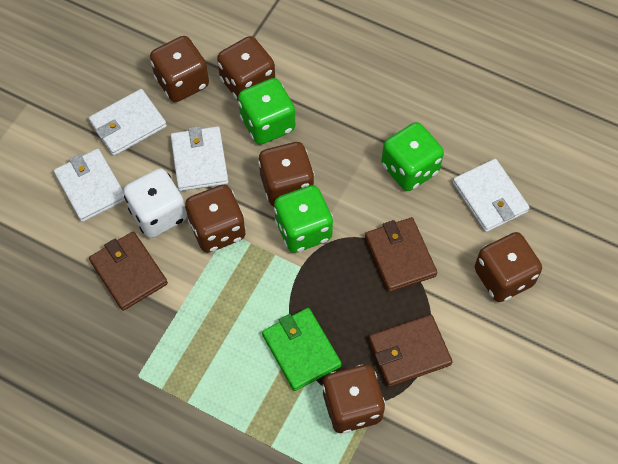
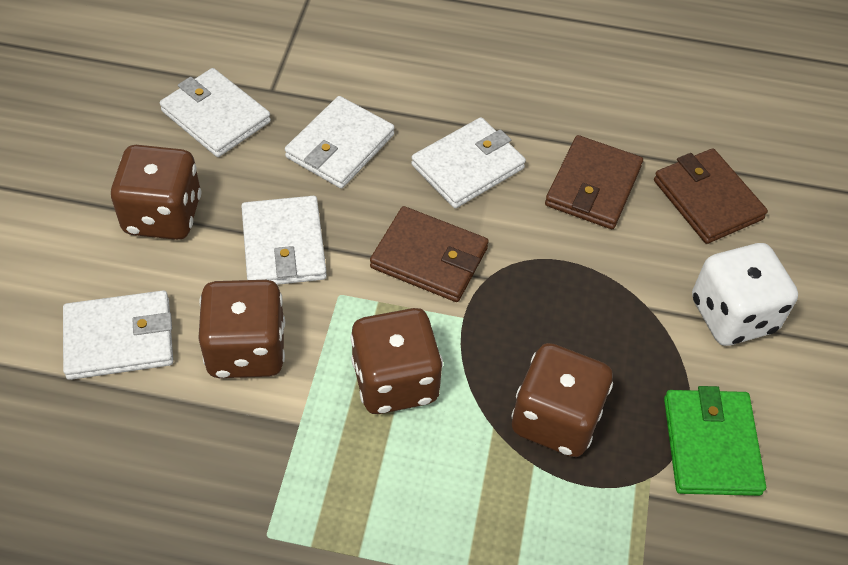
brown dice: [150,36,209,102] [185,185,246,253] [217,36,275,101] [258,142,315,206] [323,365,385,433] [475,232,542,302] = 6 -> [111,145,201,240] [198,280,285,378] [350,308,443,414] [511,343,613,457] = 4
green dice: [238,78,295,145] [274,185,333,253] [381,122,444,191] = 3 -> none = 0
white wallet: [54,149,126,222] [89,89,167,156] [171,126,229,191] [453,159,530,232] = 4 -> [63,290,173,380] [160,68,271,157] [241,196,327,285] [285,96,395,188] [411,117,526,208] = 5

